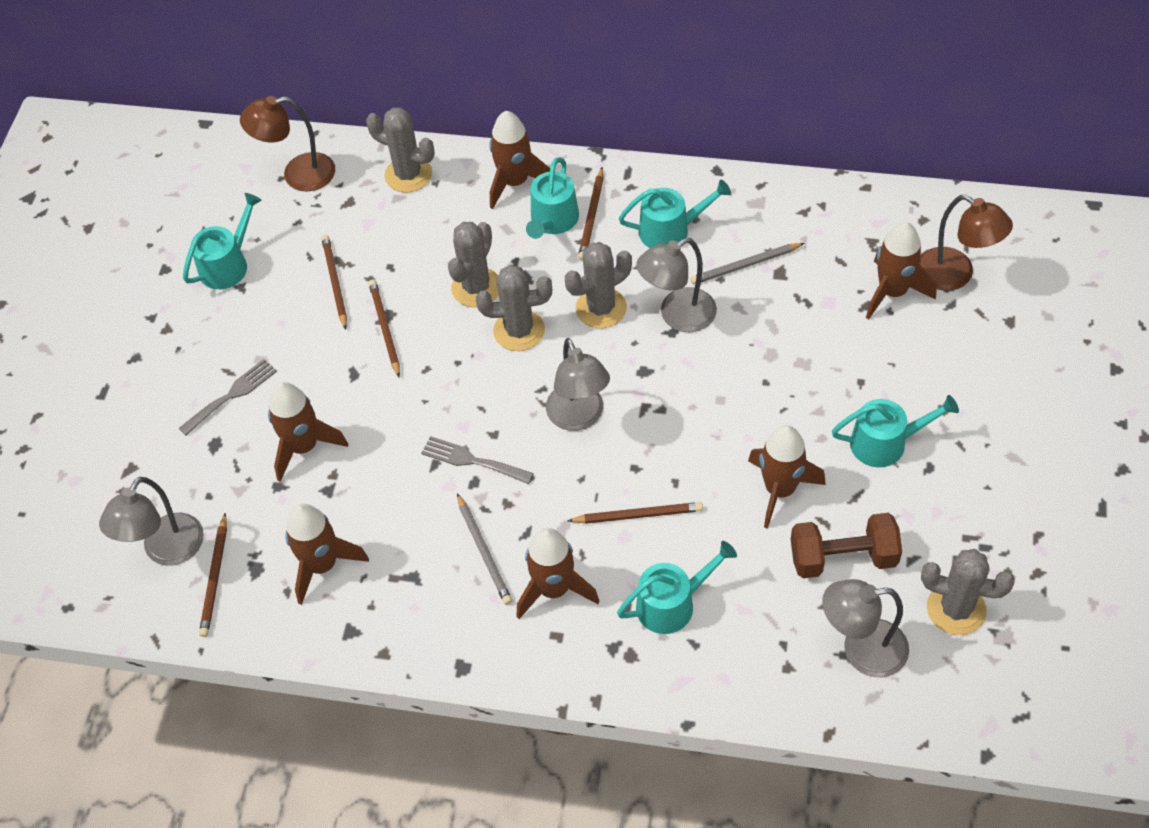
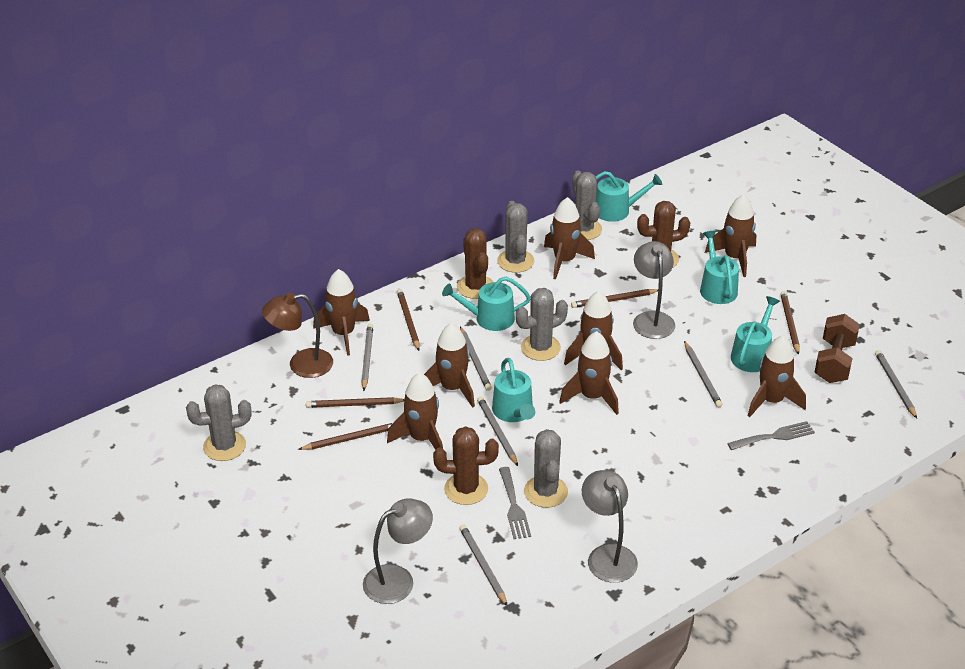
brown cactus: none = 0 -> [433,427,499,505] [457,228,493,299] [637,201,690,268] = 3
brown lamp: [240,96,335,192] [920,195,1013,291] = 2 -> [262,293,333,378] = 1
brown rocket: [268,382,348,482] [285,504,369,605] [489,111,550,209] [516,528,599,619] [748,425,826,529] [866,222,936,319] = 6 -> [313,269,370,356] [387,372,443,450] [424,323,475,408] [544,197,595,280] [559,331,619,415] [564,291,623,370] [705,194,756,277] [748,335,806,417] = 8
grey lamp: [99,477,204,565] [546,338,610,431] [636,238,717,332] [822,579,909,677] = 4 -> [363,498,433,604] [582,470,638,583] [633,241,675,339] = 3
grey pencil: [457,493,512,605] [690,243,804,284] = 2 -> [361,324,373,391] [459,525,507,606] [460,327,492,391] [477,397,518,466] [684,341,722,407] [875,350,917,419] = 6

